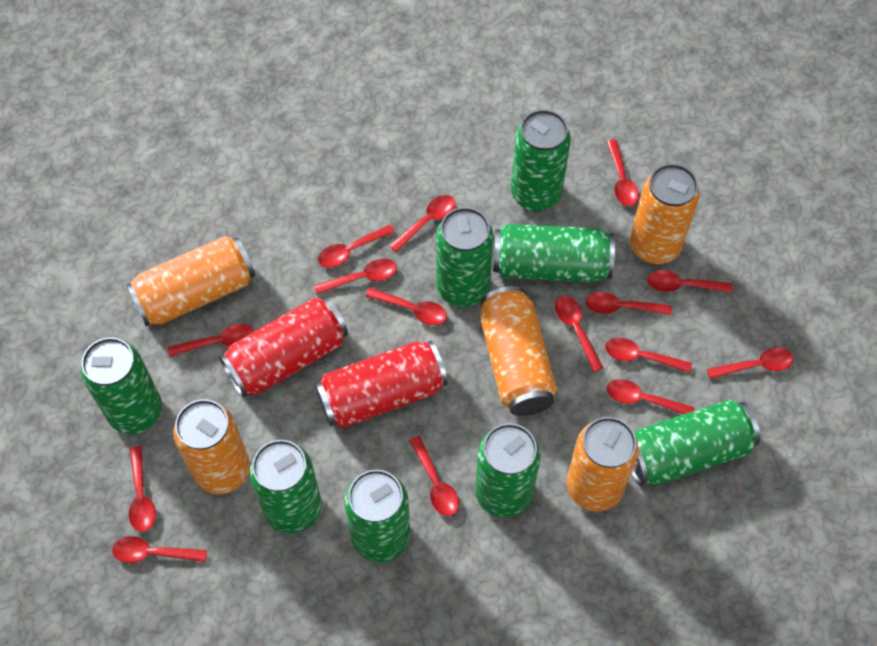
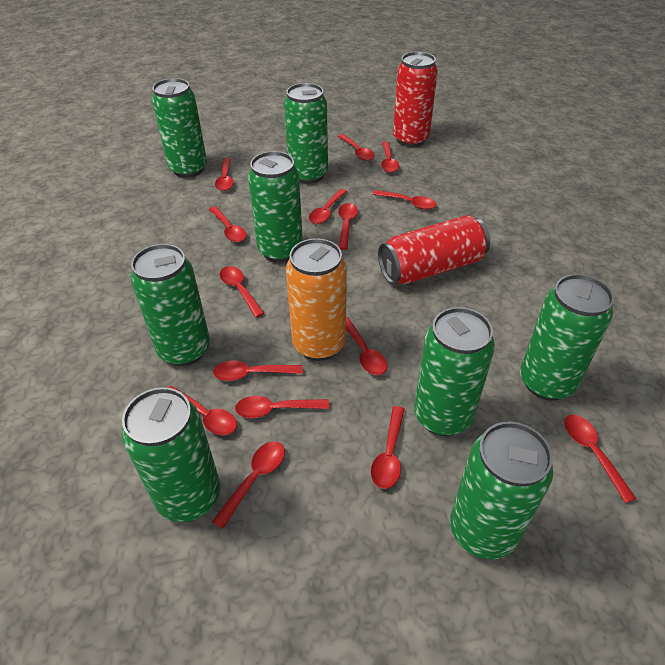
orange can: [126,236,255,326] [173,399,250,494] [480,286,557,416] [567,417,639,511] [630,164,700,264] = 5 -> [286,238,347,361] = 1

